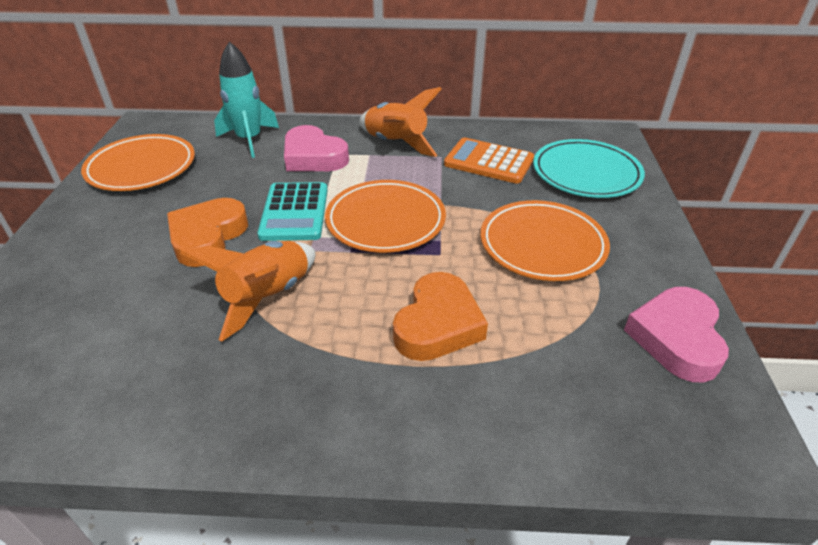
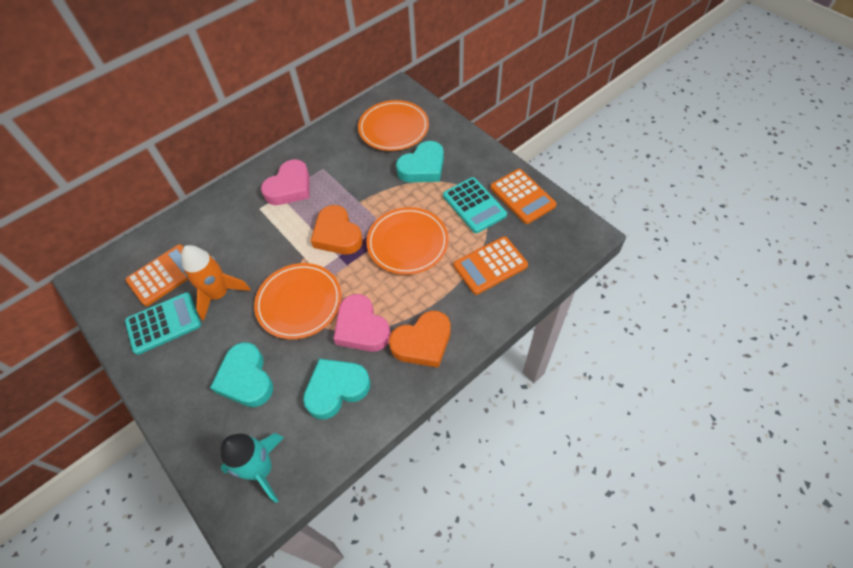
orange calculator: [444,138,534,184] = 1 -> [126,244,188,306] [454,236,528,295] [490,169,557,224] = 3
orange rocket: [180,241,315,341] [359,87,441,157] = 2 -> [181,245,251,321] = 1
turquoise calculator: [257,182,328,241] = 1 -> [125,292,201,355] [443,177,507,233] = 2
turquoise heart: none = 0 -> [210,342,273,407] [303,359,371,419] [396,141,444,182] = 3
turquoise plate: [533,139,645,198] = 1 -> none = 0

